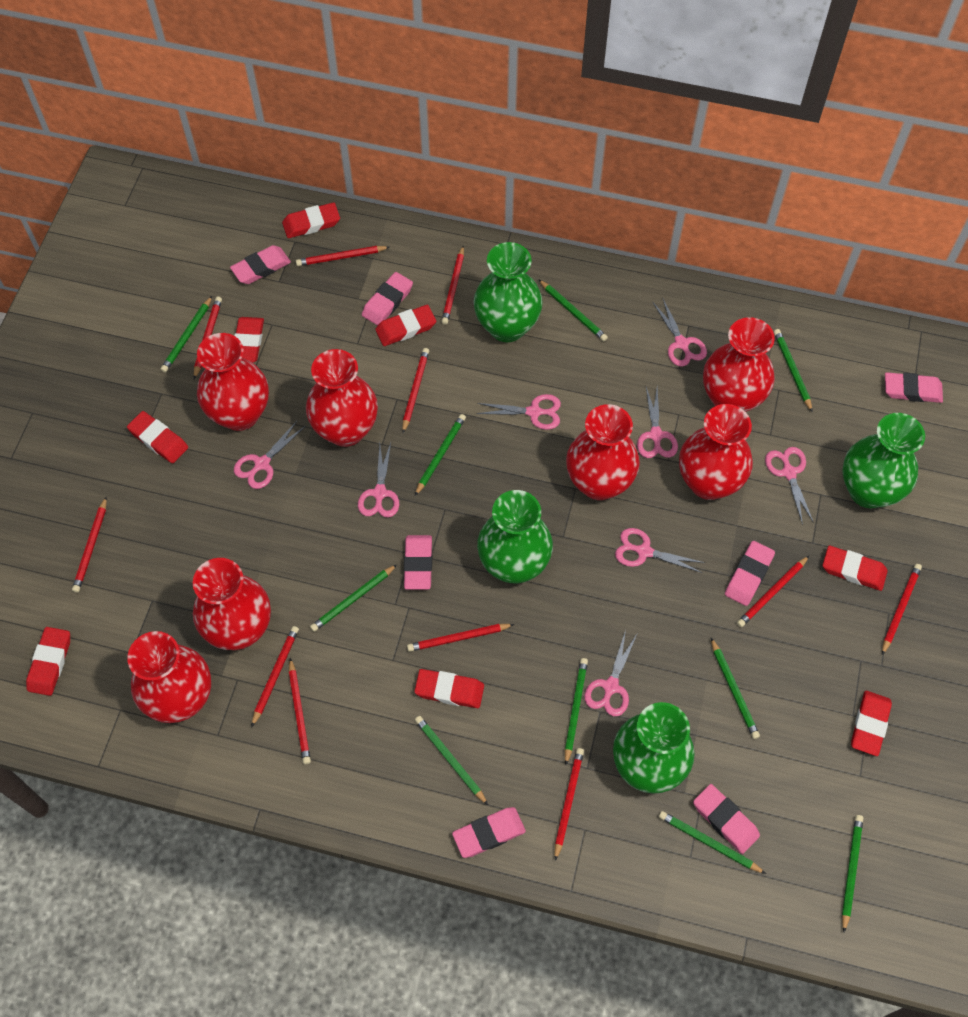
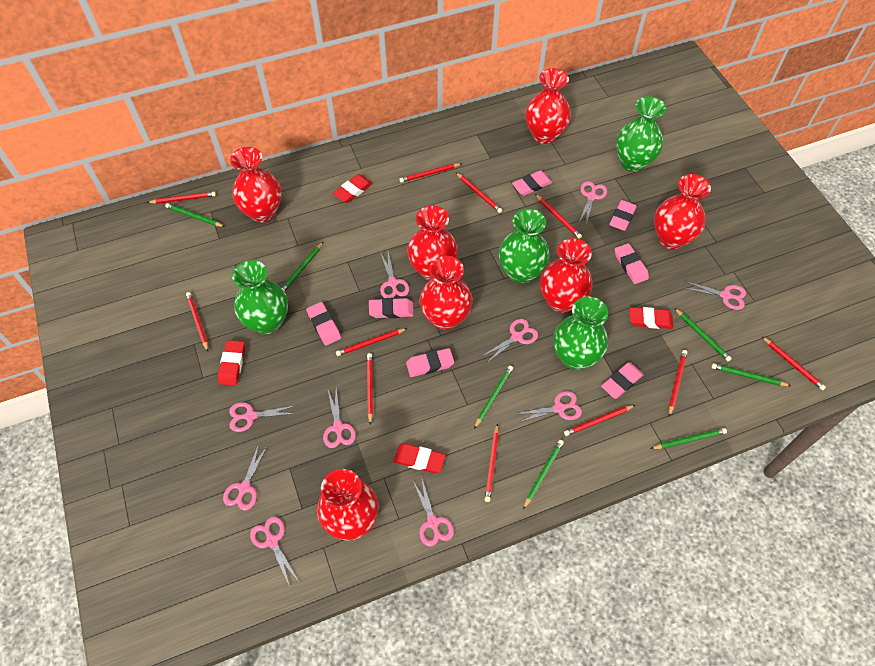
green pencil: [161,296,212,372] [310,565,397,632] [415,414,466,496] [415,716,488,805] [538,279,608,341] [565,658,588,765] [659,811,766,874] [711,638,760,739] [774,329,813,412] [842,815,863,932] = 10 -> [165,203,225,227] [281,242,323,292] [474,366,513,429] [523,440,564,509] [650,428,727,449] [674,308,732,362] [711,363,791,386] = 7
pink scissors: [234,421,306,489] [358,443,399,518] [476,394,561,430] [584,630,637,716] [615,528,705,573] [637,387,678,458] [653,299,707,366] [765,447,814,525] = 8 -> [223,444,268,511] [229,402,296,432] [250,517,298,587] [323,388,356,448] [380,252,409,298] [412,476,454,547] [481,319,538,363] [517,391,582,423] [579,181,607,225] [683,281,746,310] = 10
red eraser: [26,627,70,696] [127,411,188,463] [234,317,264,362] [282,202,340,238] [375,305,436,346] [414,669,484,708] [823,546,888,591] [851,691,892,756] = 8 -> [218,340,245,386] [333,174,372,203] [394,443,445,473] [629,307,673,329] = 4

